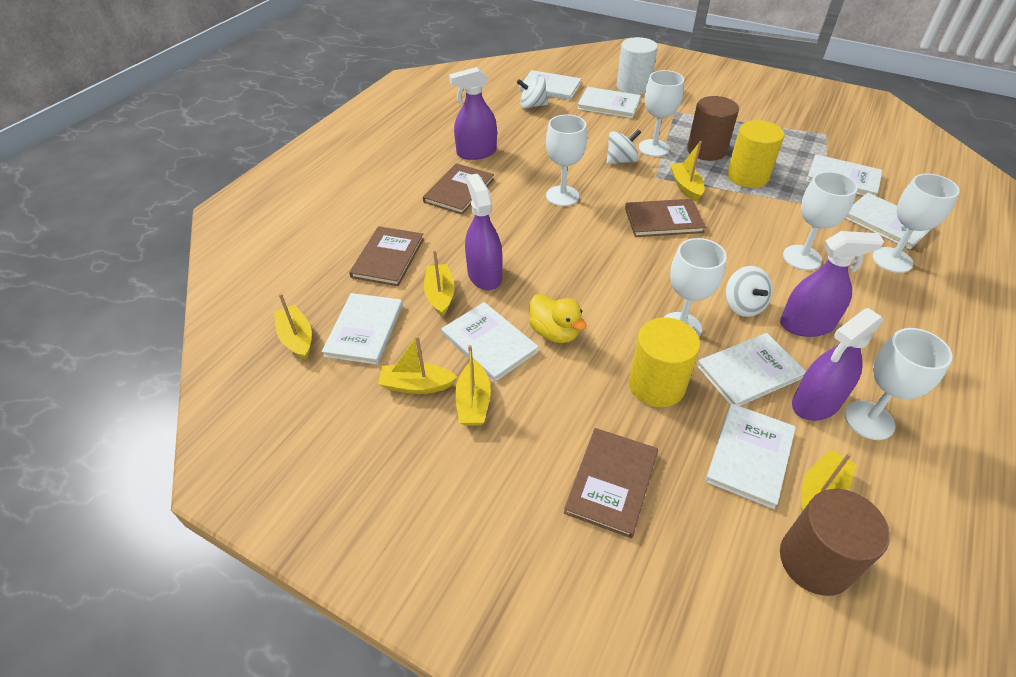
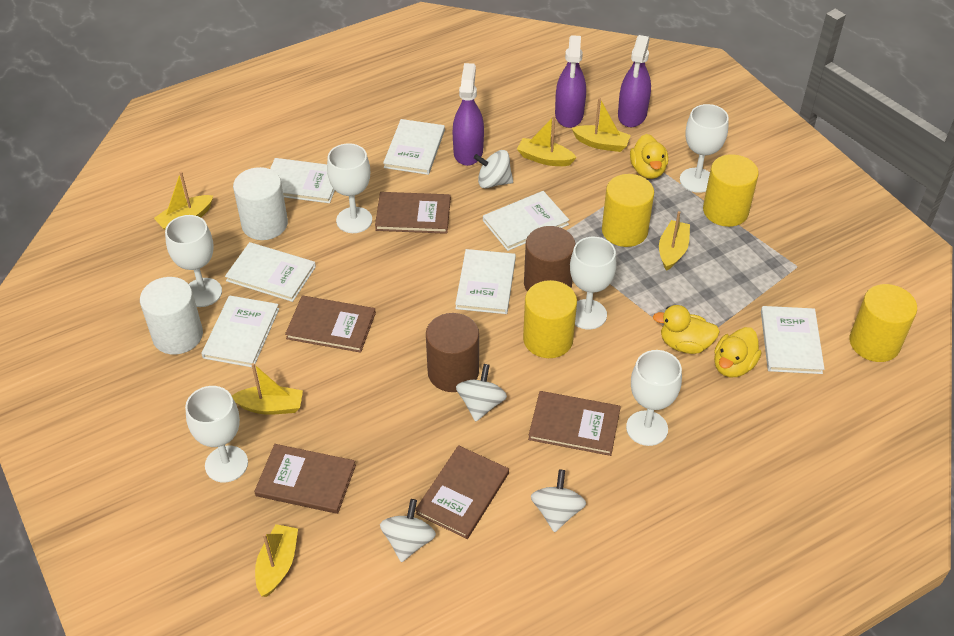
brown book: [349,226,424,286] [423,163,494,215] [564,428,658,538] [625,199,706,237] = 4 -> [254,444,356,514] [285,295,376,353] [375,192,451,234] [415,445,509,539] [528,391,621,456] = 5
purple spray bottle: [449,67,497,160] [465,174,503,290] [780,231,884,337] [792,308,884,421] = 4 -> [453,63,484,166] [555,35,586,128] [618,35,651,127] = 3
white book: [321,293,403,365] [441,302,539,382] [519,70,581,100] [577,87,641,118] [697,333,806,406] [705,404,796,509] [806,154,883,196] [845,193,931,250] = 8 -> [201,295,279,367] [225,242,316,302] [270,158,335,203] [383,119,445,175] [455,249,516,314] [483,191,569,251] [761,306,824,374] = 7
white cylinder: [617,37,658,95] = 1 -> [140,277,203,355] [233,167,288,240] = 2
white spinning top: [517,76,548,109] [607,129,641,164] [726,266,773,317] = 3 -> [380,499,436,562] [456,364,507,422] [474,150,513,188] [531,470,586,532] = 4
yellow cylinder: [629,317,700,407] [727,120,785,188] = 2 -> [523,280,577,358] [602,174,654,247] [703,154,759,227] [849,284,917,362] = 4
yellow duck: [529,294,587,343] = 1 -> [630,134,668,179] [653,305,720,354] [714,327,762,377] = 3

